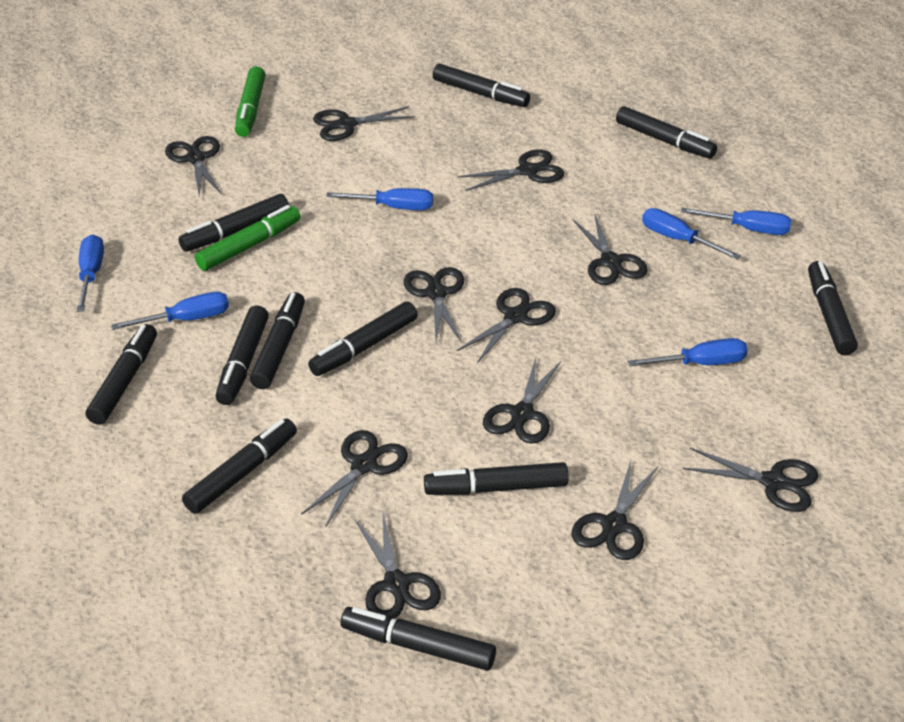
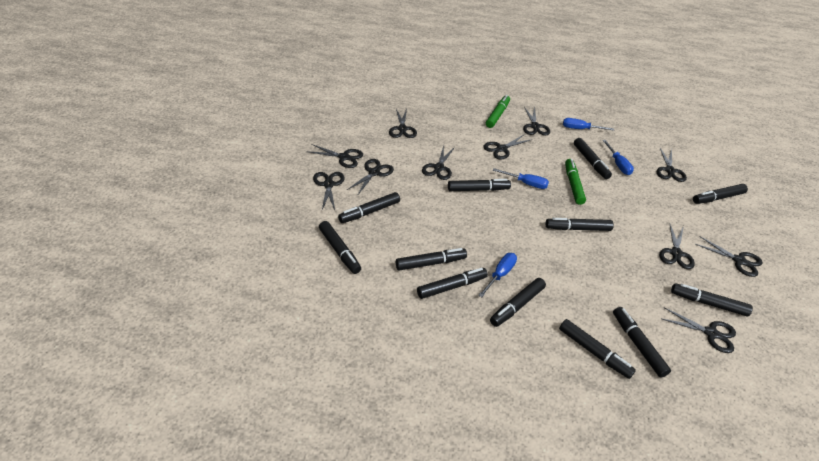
black marker: [86,324,157,425] [179,194,289,252] [182,419,297,514] [215,305,269,405] [250,292,305,389] [308,301,418,376] [341,607,496,671] [424,462,569,495] [433,64,530,107] [616,106,717,159] [808,261,858,355] = 11 -> [319,221,361,274] [338,192,400,223] [396,248,467,271] [417,268,488,299] [448,179,511,191] [490,278,546,327] [545,218,614,231] [559,319,636,379] [574,138,612,179] [613,307,671,378] [671,283,753,316] [693,184,748,204] = 12
blue screwdriver: [77,235,104,312] [111,292,229,330] [326,188,433,210] [628,338,748,366] [642,208,741,260] [681,208,791,235] = 6 -> [478,253,517,297] [493,168,549,189] [563,118,614,131] [603,140,634,175] = 4

